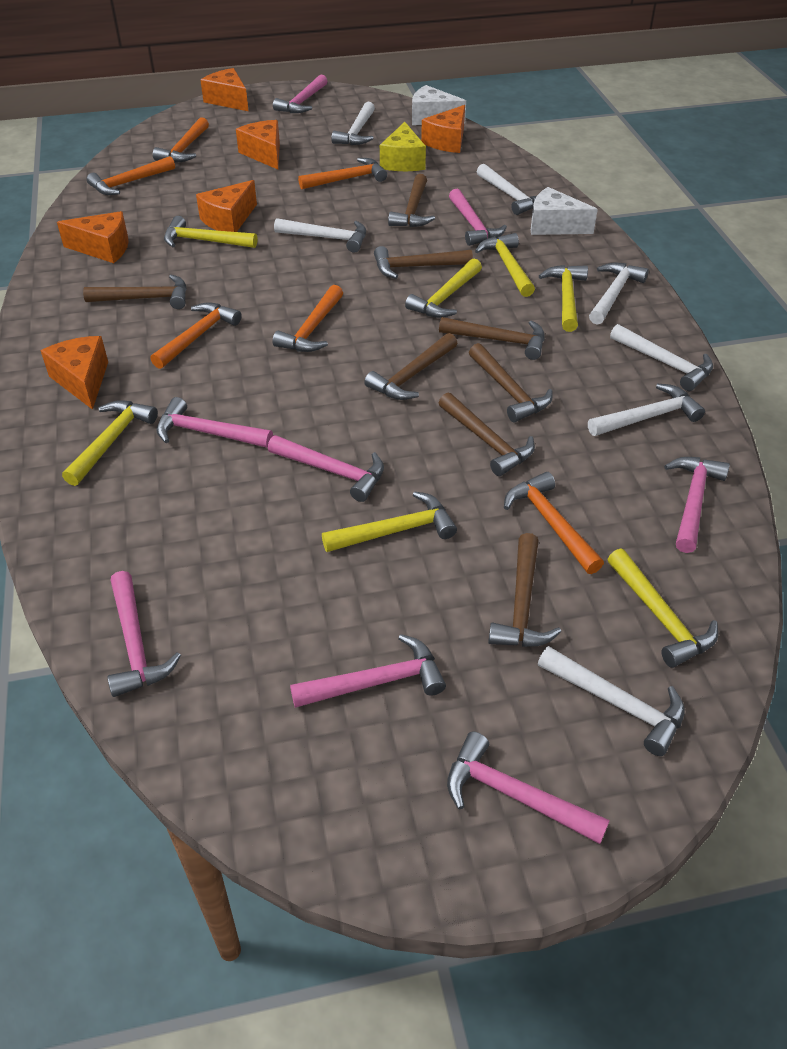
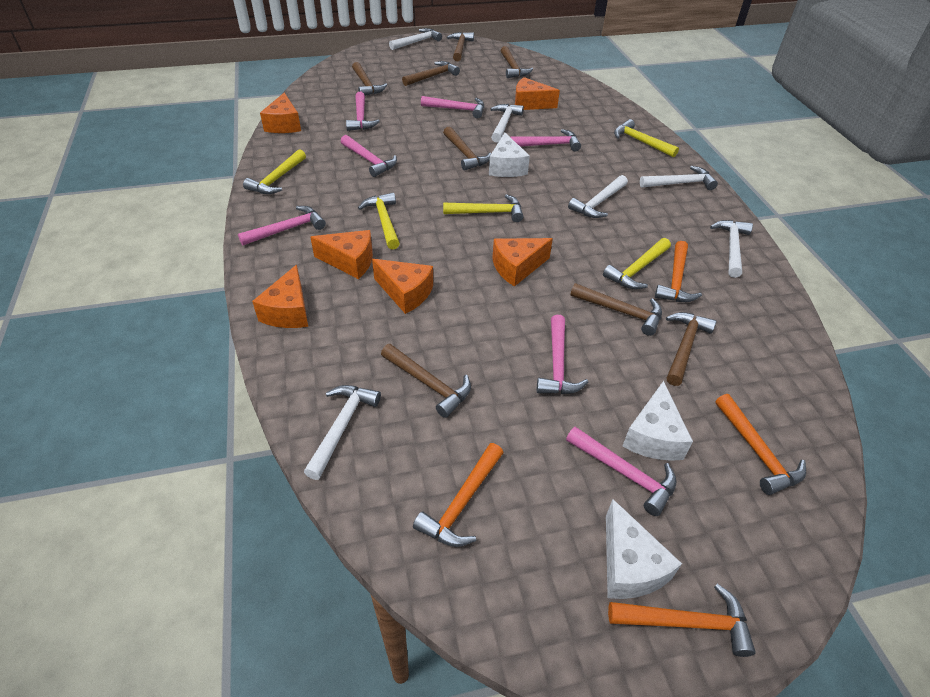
orange hammer: [87,156,175,195] [150,302,242,369] [153,117,209,163] [273,285,343,352] [298,158,387,189] [504,472,604,574] = 6 -> [413,443,503,547] [608,584,756,657] [655,241,702,302] [715,394,806,495] = 4
pink hammer: [108,571,181,697] [156,397,273,448] [268,435,384,502] [273,75,327,113] [290,634,446,708] [447,732,610,844] [449,189,507,246] [664,457,730,553] = 8 -> [238,206,326,246] [341,135,397,177] [346,92,380,131] [421,96,484,118] [511,129,581,151] [537,315,588,394] [566,427,677,516] = 7
white cheese: [412,85,466,125] [531,187,598,235] = 2 -> [489,133,530,177] [606,499,682,599] [622,381,693,461] = 3
white hammer: [274,218,366,253] [331,102,375,145] [477,164,537,215] [538,646,685,756] [588,384,705,436] [589,263,649,325] [610,324,713,391] = 7 -> [304,385,381,480] [389,28,442,50] [491,104,524,143] [568,175,628,218] [640,166,718,190] [710,220,753,278] = 6
yellow cheese: [380,122,426,171] = 1 -> none = 0
yellow hammer: [62,400,158,486] [164,216,257,248] [322,491,457,552] [405,258,482,318] [475,233,535,297] [539,265,588,332] [607,548,718,668] = 7 -> [243,149,306,194] [358,193,400,249] [443,194,523,222] [603,238,671,289] [614,119,679,157] = 5

